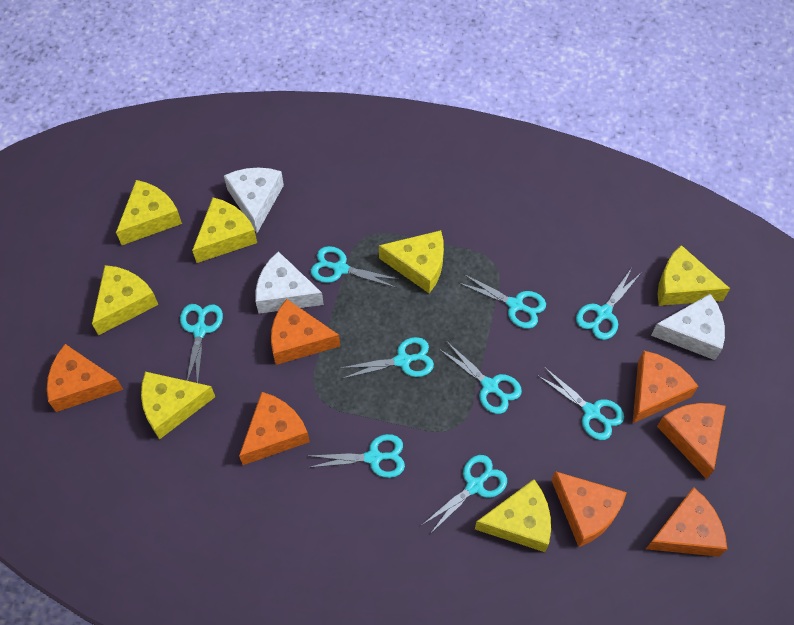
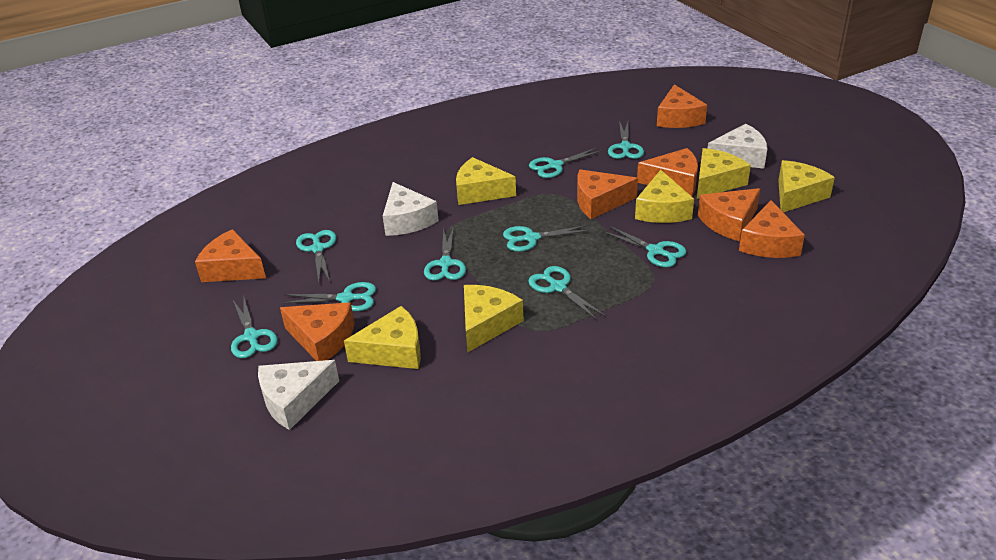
yellow cheese: [92,265,158,336] [116,180,182,245] [141,372,215,439] [192,197,257,263] [379,230,444,293] [475,479,551,552] [658,245,730,306] = 7 -> [344,306,421,369] [456,157,516,205] [464,285,524,352] [635,170,694,223] [697,148,751,199] [778,160,835,212] = 6

